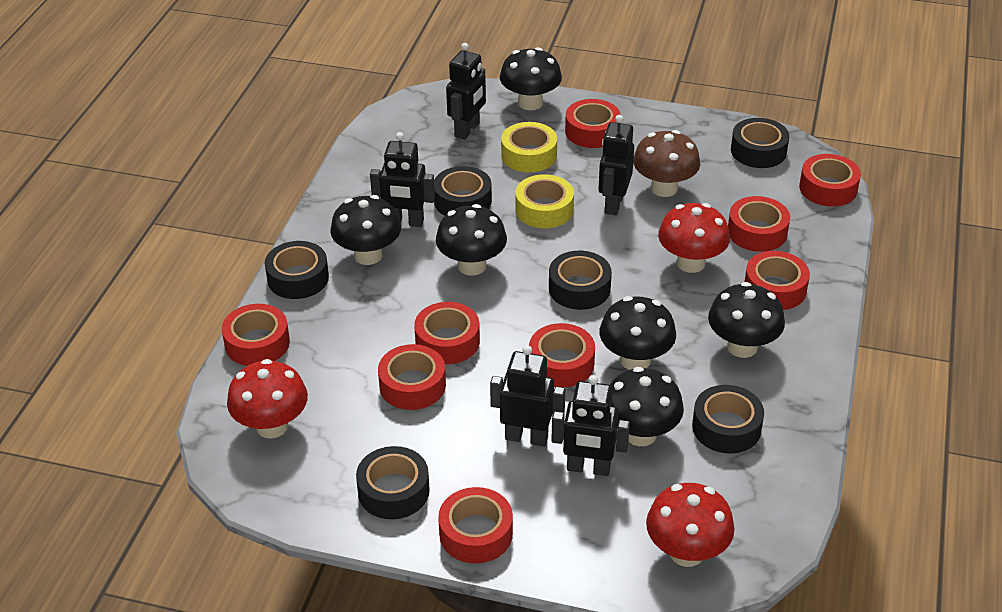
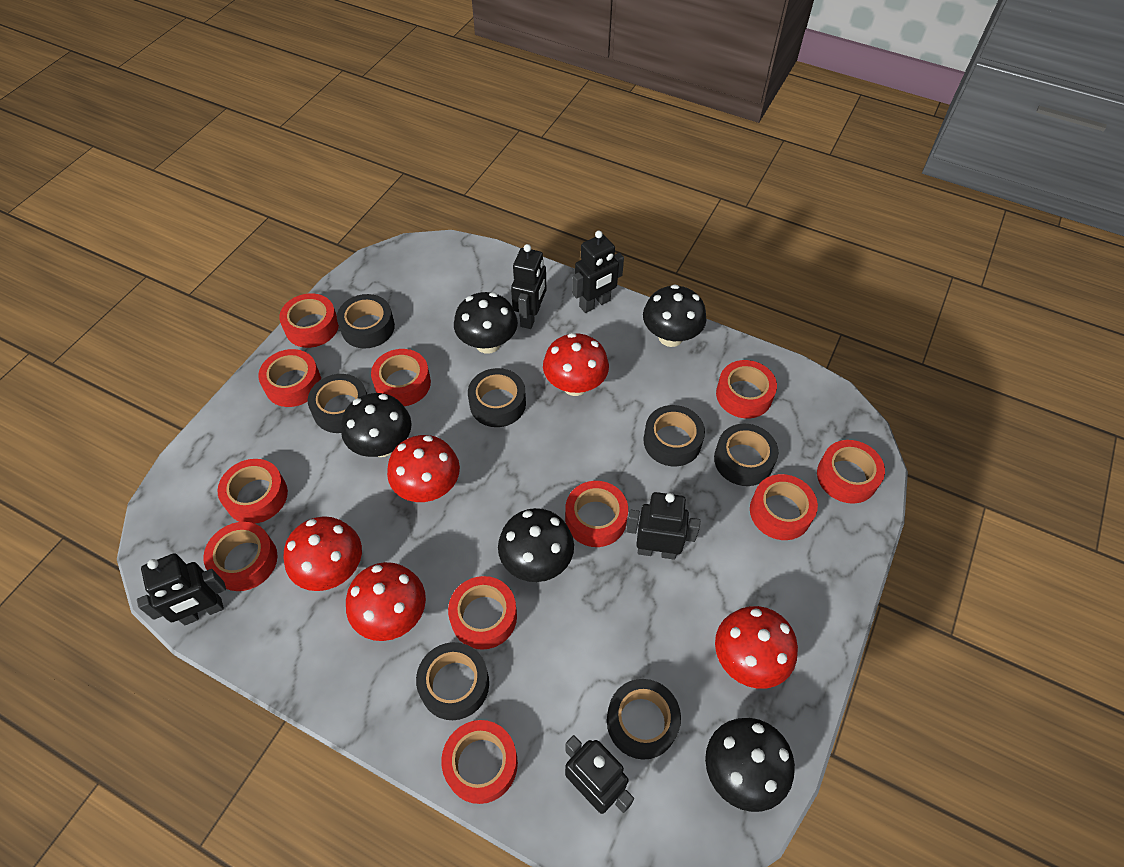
black mushroom: [330,195,401,265] [436,204,507,276] [500,47,562,110] [600,296,676,370] [610,367,684,446] [708,282,785,358] = 6 -> [341,393,412,457] [454,292,518,354] [498,508,574,582] [643,284,707,347] [705,718,795,812] = 5
black tape: [265,241,329,299] [356,446,430,519] [434,166,492,216] [549,251,612,310] [692,385,764,453] [731,118,789,168] = 6 -> [308,374,367,433] [337,294,395,348] [416,642,489,720] [468,368,526,427] [607,679,681,760] [644,405,705,466] [714,424,778,486] = 7
brown mushroom: [633,130,700,197] = 1 -> none = 0
red mushroom: [227,359,308,438] [646,483,735,567] [658,203,730,273] = 3 -> [283,516,362,591] [346,562,426,641] [387,435,460,502] [543,333,609,396] [715,606,798,689] = 5
red tape: [222,304,290,366] [378,344,446,410] [414,302,480,364] [438,487,513,563] [529,323,595,387] [565,99,621,148] [728,196,790,252] [744,251,810,310] [799,154,861,207] = 9 -> [203,522,277,591] [217,459,288,524] [258,349,321,407] [279,293,339,348] [371,349,431,406] [441,720,518,804] [448,576,517,650] [565,481,628,547] [716,360,777,418] [750,474,818,540] [817,440,885,504] = 11
yellow tape: [501,122,557,172] [515,174,574,228] = 2 -> none = 0

